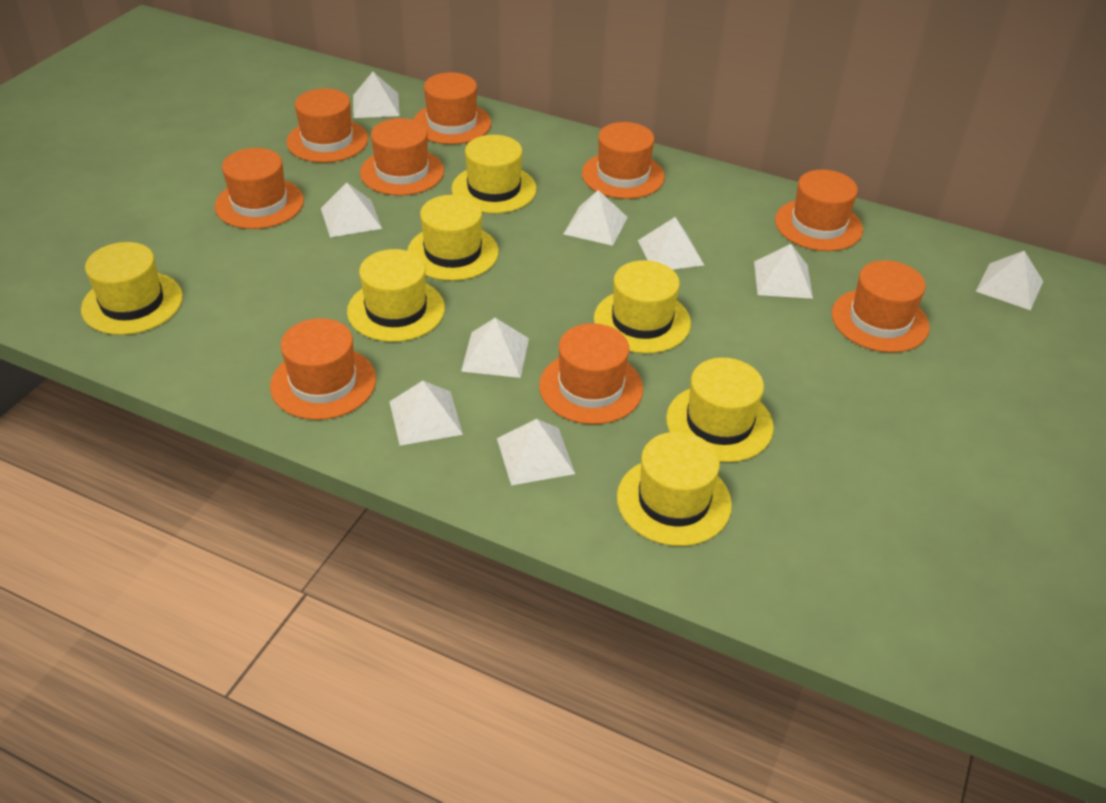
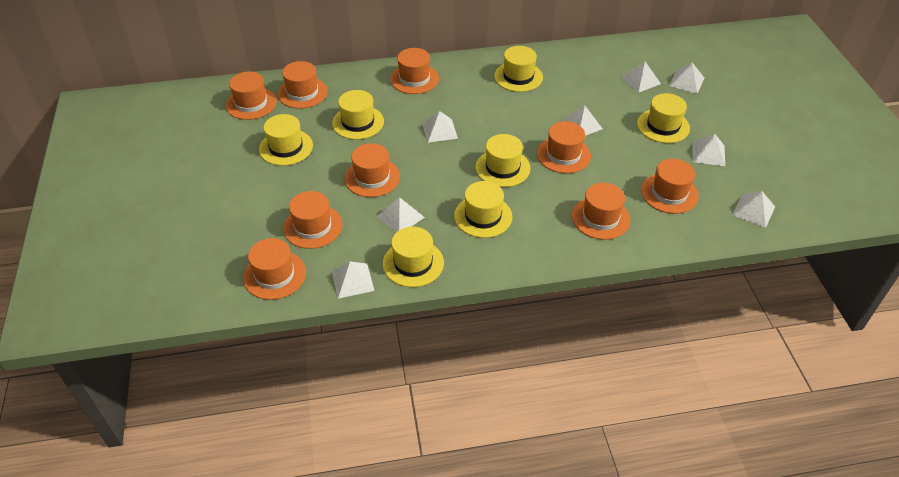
white pyramid: [321,182,382,237] [353,72,400,118] [389,381,463,446] [461,318,529,378] [497,419,575,485] [564,190,628,246] [638,217,704,270] [754,244,813,299] [976,251,1043,310] = 9 -> [332,261,374,299] [377,197,425,232] [422,111,458,143] [561,105,603,136] [621,61,661,93] [669,63,705,94] [692,134,725,166] [732,191,775,228] = 8

